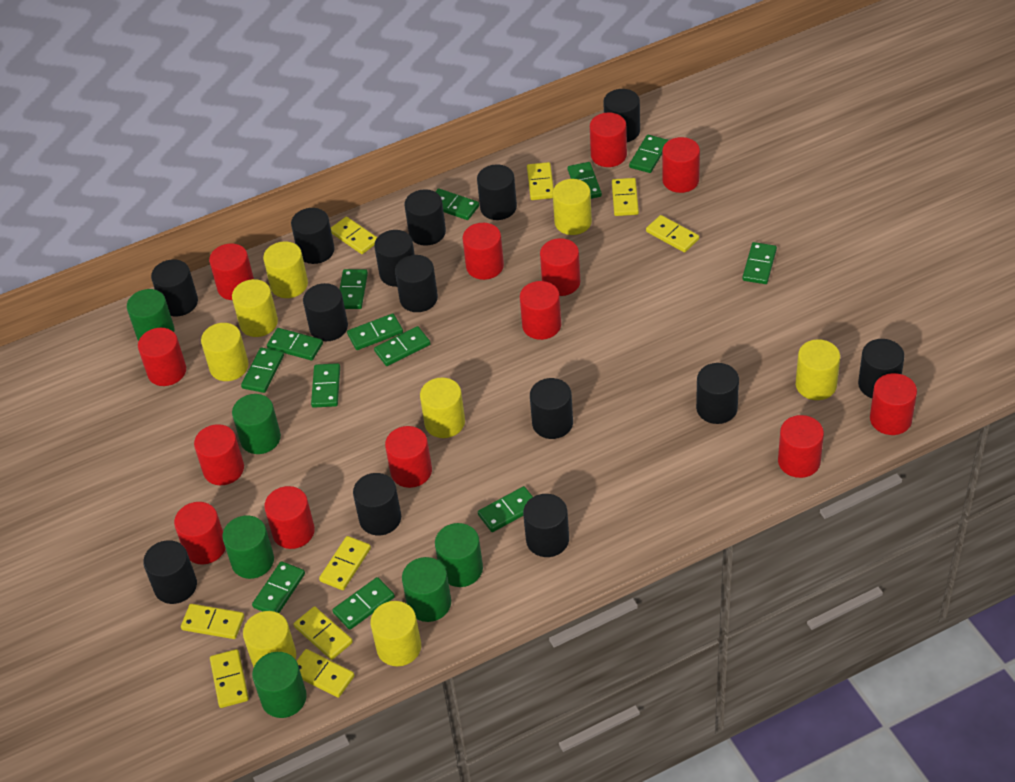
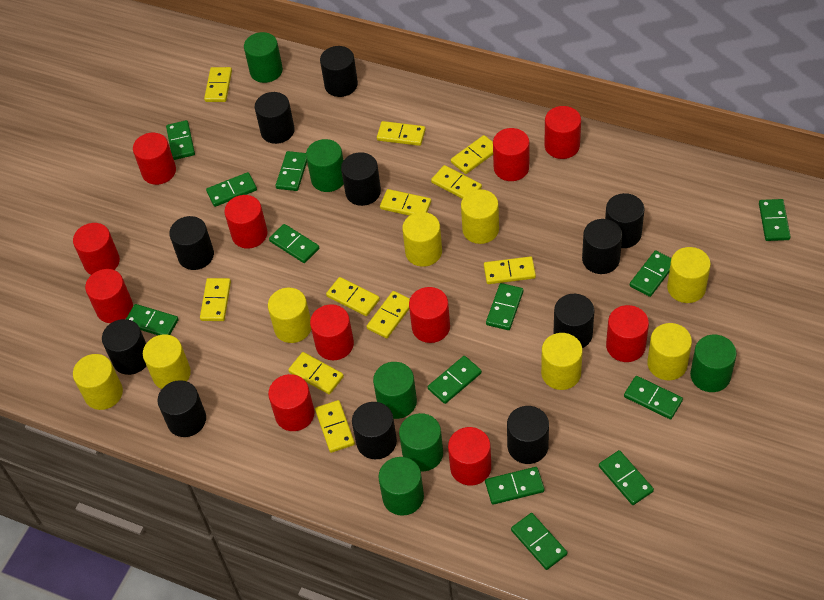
black cylinder: [143,540,197,604] [151,259,198,316] [291,208,335,264] [303,283,348,341] [353,473,401,535] [374,230,415,287] [395,255,438,312] [405,189,446,246] [477,164,517,220] [523,494,569,557] [530,378,573,439] [603,89,640,142] [696,363,739,424] [858,339,905,398] = 14 -> [102,319,146,375] [158,380,206,437] [169,216,214,270] [254,92,295,144] [320,46,358,97] [341,152,381,206] [352,402,397,459] [507,406,549,464] [554,294,594,348] [582,219,622,274] [605,193,644,248] = 11
red cylinder: [138,328,186,386] [174,502,226,565] [194,424,244,485] [209,244,254,300] [264,486,315,549] [385,426,432,488] [463,223,504,280] [520,281,561,340] [540,238,580,296] [590,113,627,167] [662,137,700,193] [778,415,824,478] [870,373,917,435] = 13 -> [73,223,120,275] [85,269,133,323] [133,133,176,185] [224,195,268,249] [268,374,315,431] [310,304,354,360] [409,287,450,343] [448,427,491,485] [493,128,529,181] [544,106,581,159] [606,305,649,362] = 11
yellow domino: [181,604,244,639] [210,649,249,708] [294,606,353,660] [297,649,355,698] [319,536,371,590] [331,217,377,254] [527,162,554,200] [612,178,639,216] [646,215,699,252] = 9 -> [200,278,231,321] [204,67,232,102] [288,352,344,394] [315,400,355,453] [326,277,380,316] [367,291,410,339] [377,121,426,146] [380,189,431,216] [431,165,482,199] [451,135,493,174] [484,256,536,284] = 11

